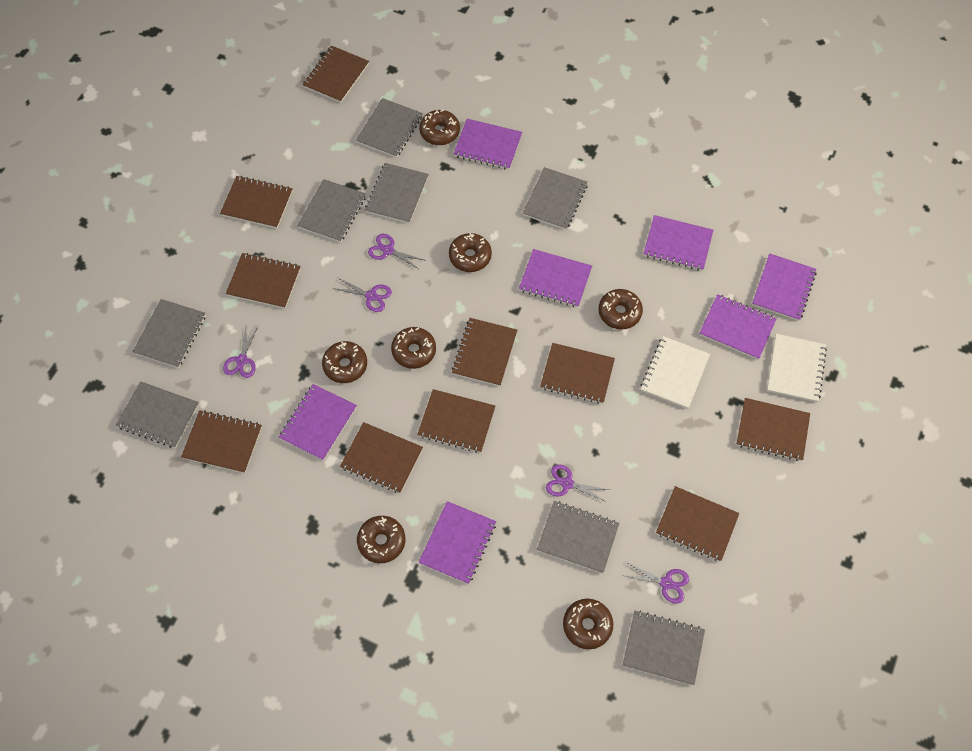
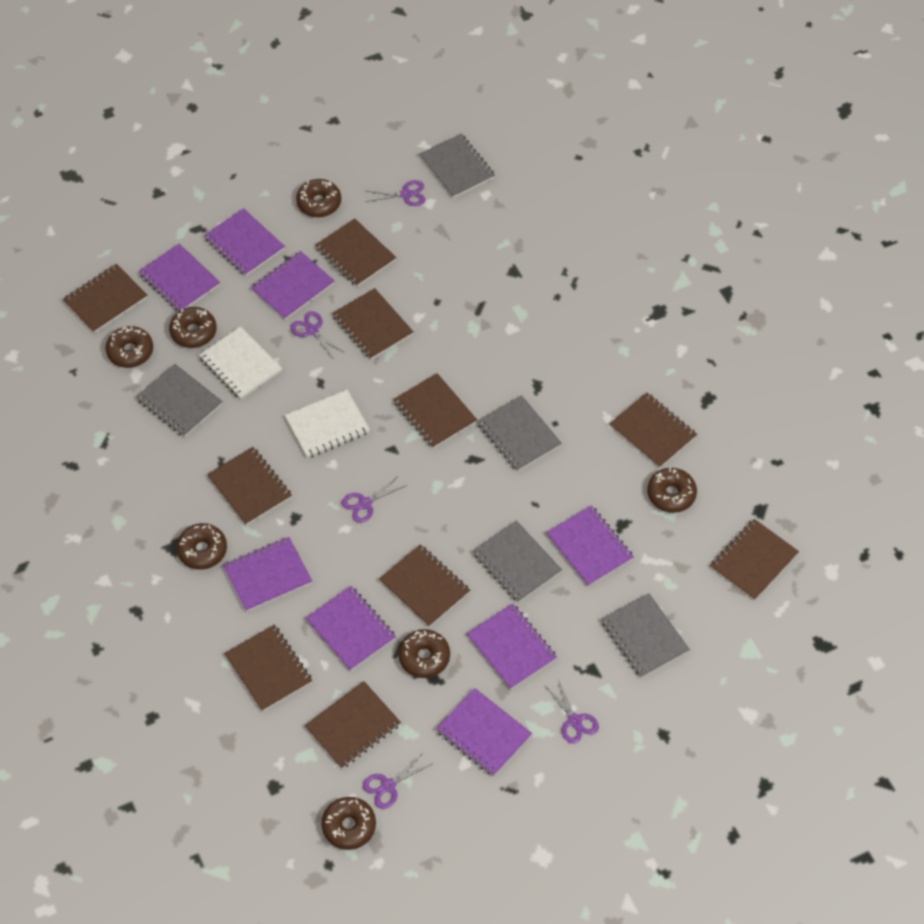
grey notebook: [116,381,199,448] [133,299,206,368] [297,179,366,242] [356,98,422,158] [365,163,429,224] [523,167,588,230] [537,501,619,573] [623,610,705,685] = 8 -> [136,364,223,437] [419,134,495,198] [473,520,562,603] [478,395,562,472] [601,593,690,678] = 5
purple notebook: [278,384,357,461] [419,501,496,584] [454,119,522,170] [519,249,592,307] [643,215,713,271] [699,294,776,360] [752,253,816,321] = 7 -> [139,243,220,311] [204,208,285,276] [223,537,312,612] [251,251,335,320] [306,586,396,671] [436,688,532,777] [467,603,557,690] [546,505,634,586] = 8

